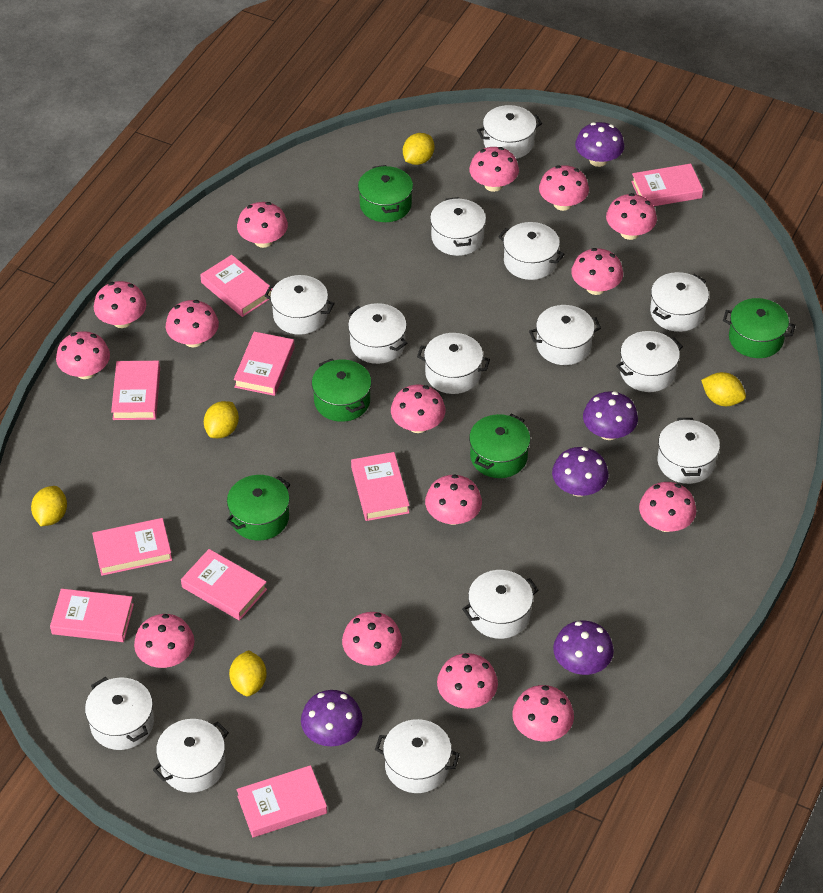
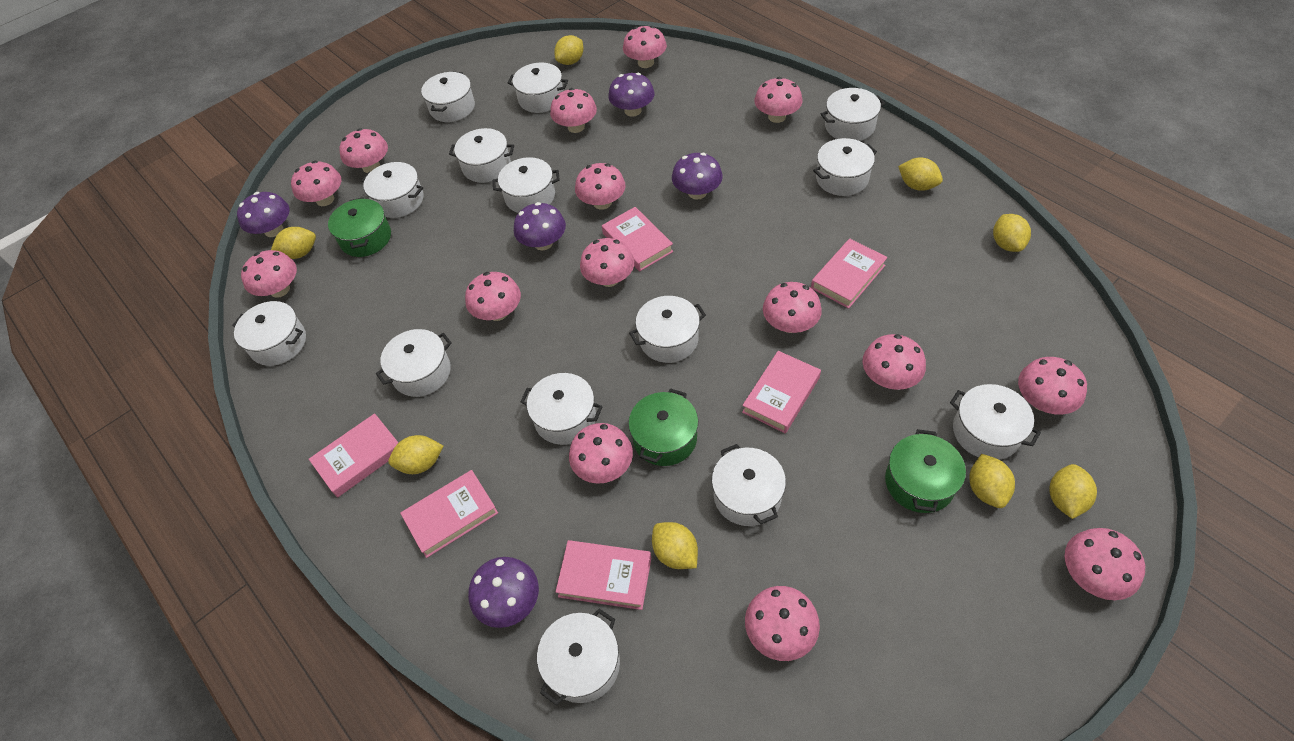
green pot: [226,475,290,541] [312,359,371,422] [358,165,413,222] [469,414,530,478] [723,298,795,358] = 5 -> [328,197,391,257] [628,388,698,466] [885,429,966,513] = 3
pink book: [50,589,134,642] [92,518,172,576] [111,361,160,420] [181,549,267,621] [200,255,273,317] [234,332,295,396] [237,765,327,837] [351,452,410,521] [631,164,703,206] = 9 -> [309,413,399,498] [400,470,498,558] [556,540,651,610] [602,207,673,272] [742,351,821,433] [811,239,888,309] = 6
yellow lemon: [31,486,67,526] [204,401,239,438] [229,650,267,697] [403,133,434,165] [701,372,746,406] = 5 -> [271,227,316,259] [388,435,443,474] [554,35,583,65] [652,522,698,569] [898,158,943,191] [969,454,1015,508] [993,214,1031,252] [1049,464,1097,519] = 8

